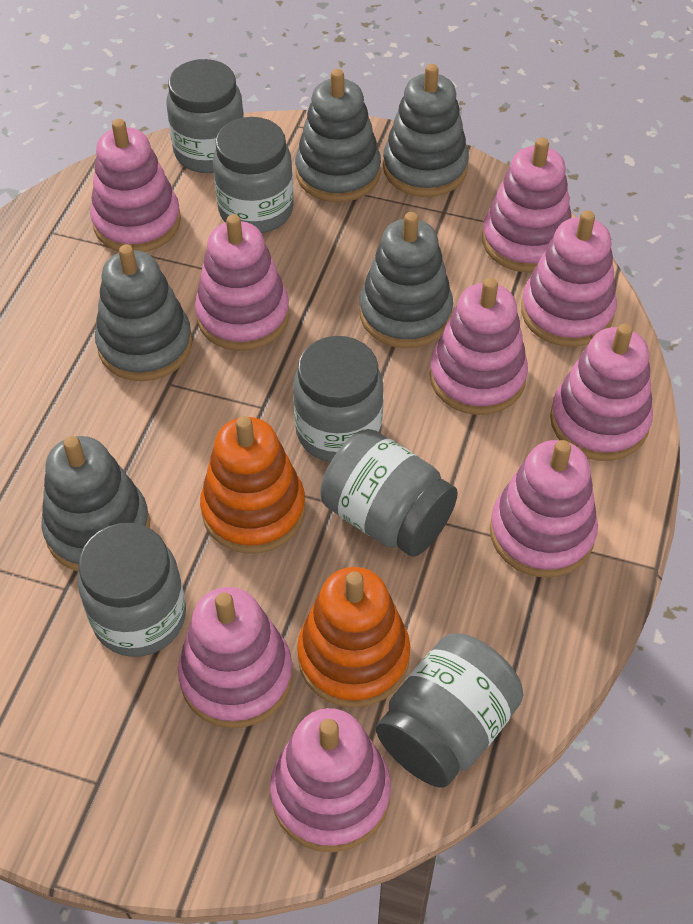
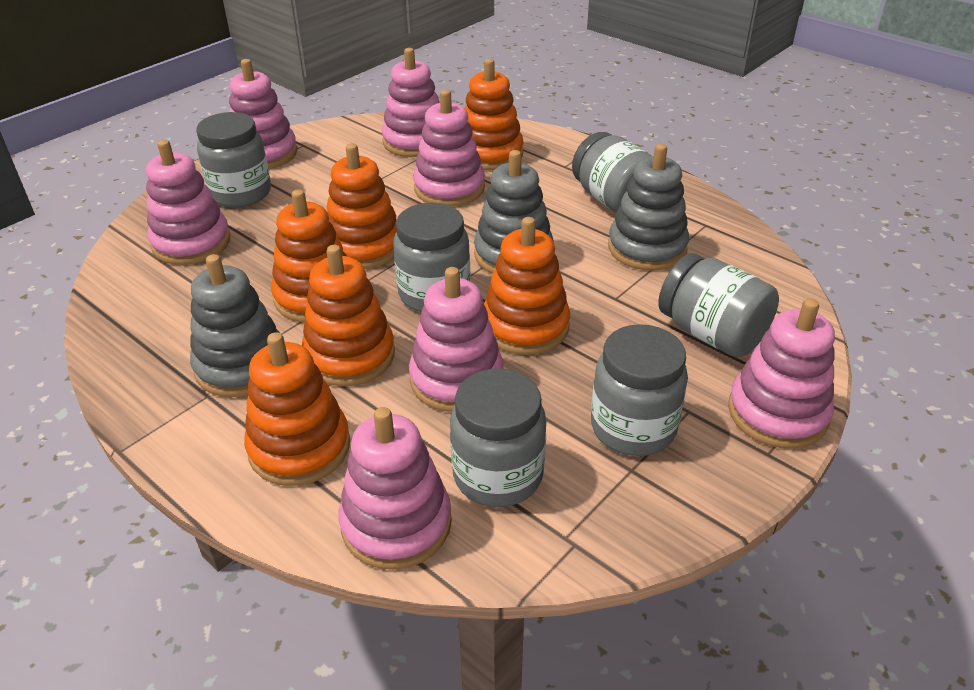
grey stacking toy: [41,436,150,572] [95,244,193,381] [295,69,381,202] [359,212,453,348] [383,64,469,197] = 5 -> [190,254,280,397] [474,150,554,274] [608,144,689,271] = 3
orange stacking toy: [200,416,305,554] [297,567,410,708] = 2 -> [244,332,350,486] [271,189,347,322] [302,245,395,386] [327,143,397,269] [464,59,524,170] [484,217,570,355] = 6
pink stacking toy: [90,119,181,252] [178,587,293,728] [195,214,290,351] [270,708,391,852] [430,278,528,415] [482,138,571,272] [490,440,598,578] [521,210,617,347] [550,324,653,461] = 9 -> [146,140,231,265] [229,59,298,169] [339,407,452,570] [382,48,439,157] [409,267,504,412] [413,90,485,207] [728,298,835,449] = 7

